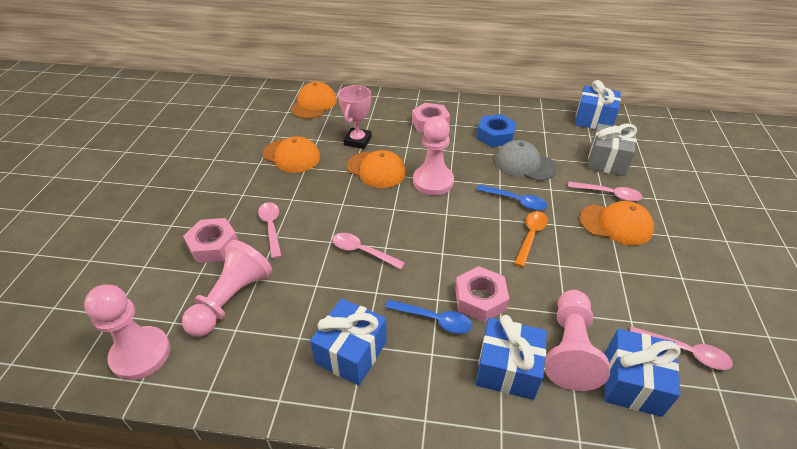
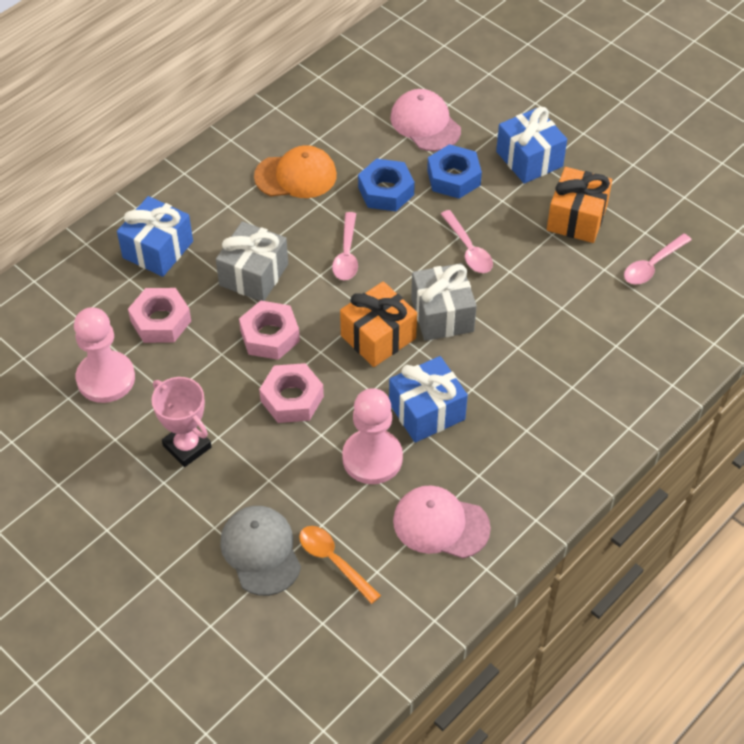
blue gift: [310,298,387,385] [476,315,547,400] [575,80,621,129] [605,329,681,417] = 4 -> [117,196,193,277] [389,356,468,443] [496,107,567,184] = 3
blue nut: [477,114,516,147] = 1 -> [358,159,415,211] [427,144,482,199] = 2
blue spoon: [385,299,472,334] [477,185,547,211] = 2 -> none = 0
grey gift: [588,123,637,176] = 1 -> [216,221,288,301] [411,263,477,341] = 2
orange cap: [262,136,320,173] [291,82,337,119] [347,150,406,188] [579,201,654,246] = 4 -> [254,145,337,198] = 1
orange gift: none = 0 -> [340,281,417,367] [547,167,612,243] = 2
pink cap: none = 0 -> [390,89,461,151] [393,485,491,558] = 2
pink pawn: [84,285,171,380] [182,240,272,337] [413,116,454,195] [545,290,610,391] = 4 -> [74,307,135,403] [342,388,403,484] = 2
pink spoon: [258,202,282,259] [332,233,405,269] [568,182,642,202] [630,326,733,370] = 4 -> [332,212,358,280] [441,210,493,273] [624,233,692,285] = 3

